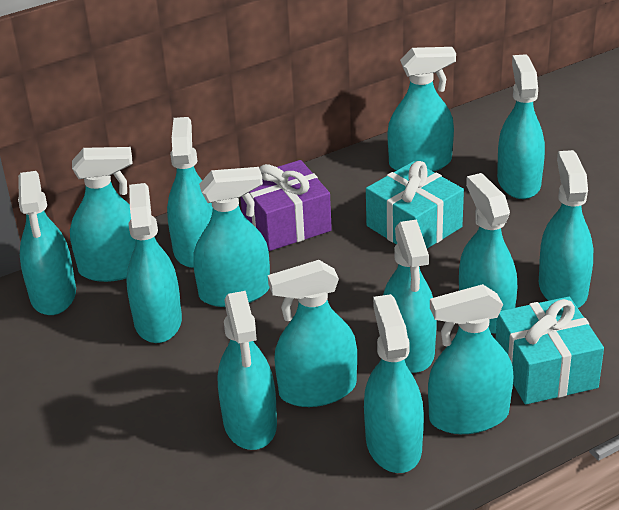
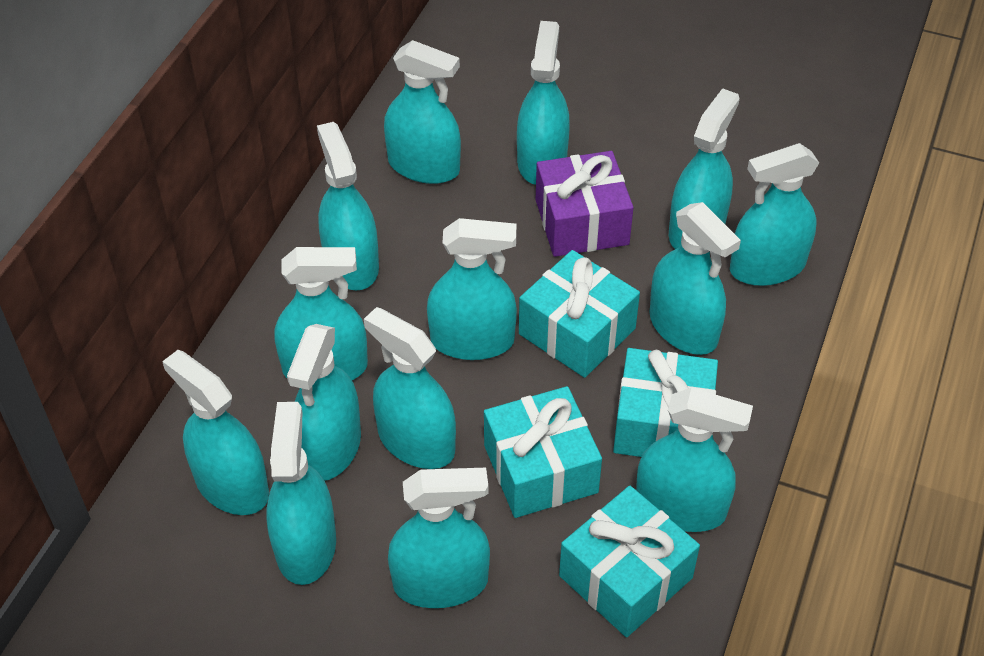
turquoise gift: [366,161,464,248] [495,296,604,405] = 2 -> [484,386,602,518] [519,250,640,378] [559,485,700,637] [613,348,718,457] = 4

